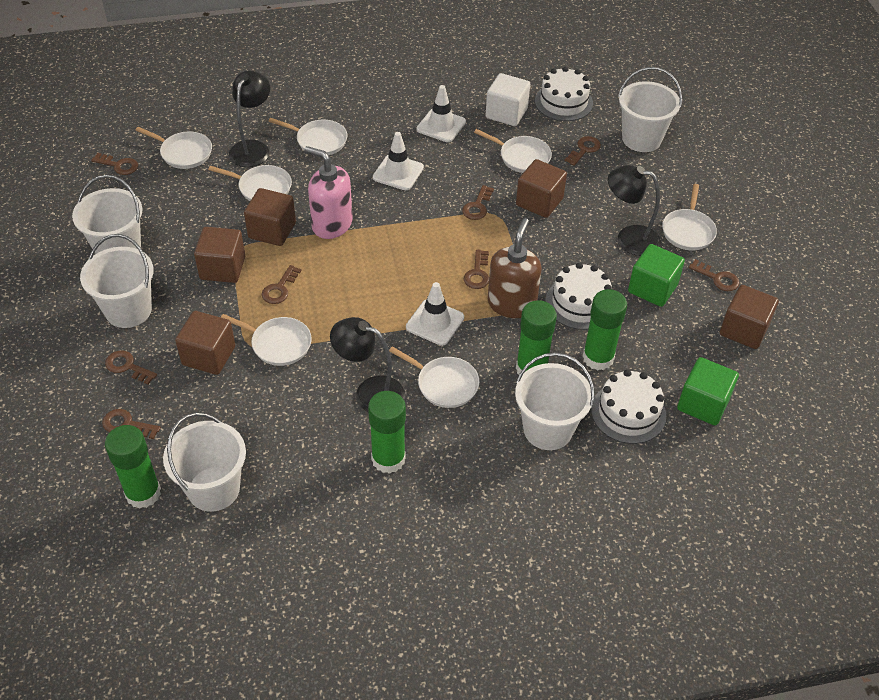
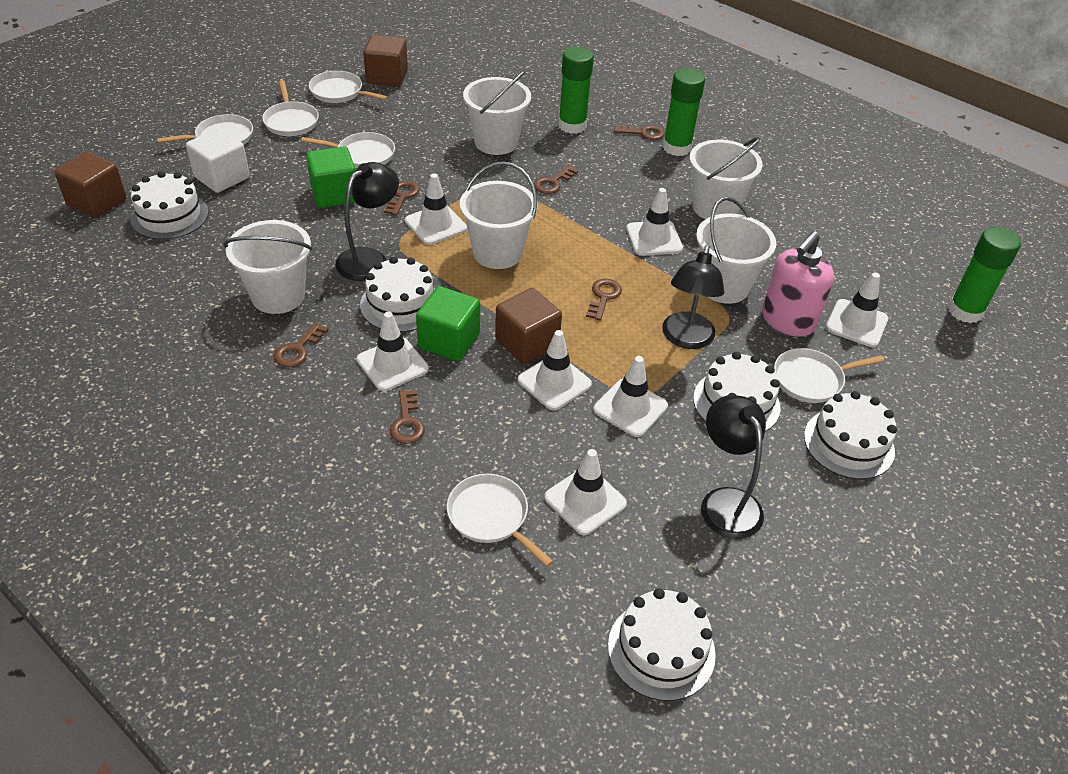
brown cube: [175,311,235,375] [194,227,245,283] [244,188,296,246] [516,159,567,218] [720,285,779,349] = 5 -> [54,151,126,218] [363,35,408,87] [495,288,562,364] = 3
brown key: [91,153,138,175] [102,409,161,439] [105,350,157,385] [262,265,302,304] [462,185,494,220] [464,249,489,289] [564,136,601,166] [689,259,740,291] = 8 -> [274,322,328,367] [384,181,420,216] [390,390,425,444] [534,165,578,194] [586,279,622,321] [614,124,665,140] = 6
brown soap dispenser: [488,218,542,318] = 1 -> none = 0
green glue stick: [105,425,161,509] [368,391,406,474] [516,300,557,374] [583,289,627,370] = 4 -> [558,47,594,134] [663,68,705,156] [948,227,1021,323] = 3
white cake: [535,67,593,121] [546,262,612,330] [591,369,666,444] = 3 -> [131,171,208,240] [360,257,435,332] [608,588,716,701] [693,352,780,432] [804,391,897,479] = 5
white pan: [136,127,212,169] [208,165,292,201] [221,314,312,366] [268,118,347,155] [389,346,479,408] [474,129,552,173] [662,184,717,250] = 7 -> [157,114,253,145] [262,80,319,136] [301,132,395,168] [309,71,388,103] [447,474,554,567] [774,348,885,403] = 6
white traffic cone: [373,132,424,190] [406,282,464,345] [417,85,466,142] = 3 -> [357,312,429,391] [405,173,467,245] [518,330,592,410] [544,449,627,535] [593,356,668,437] [626,188,683,256] [826,273,888,347] = 7

